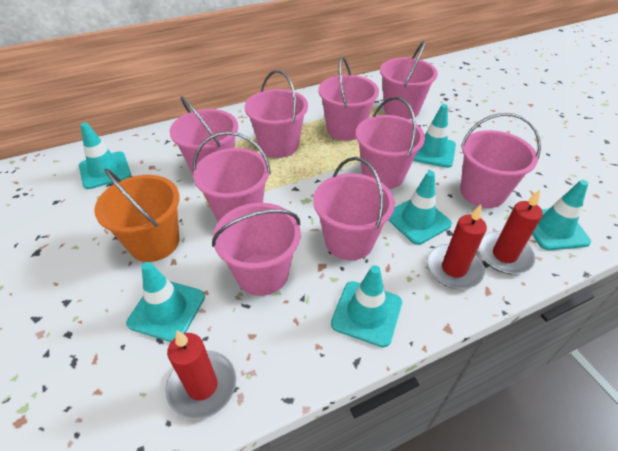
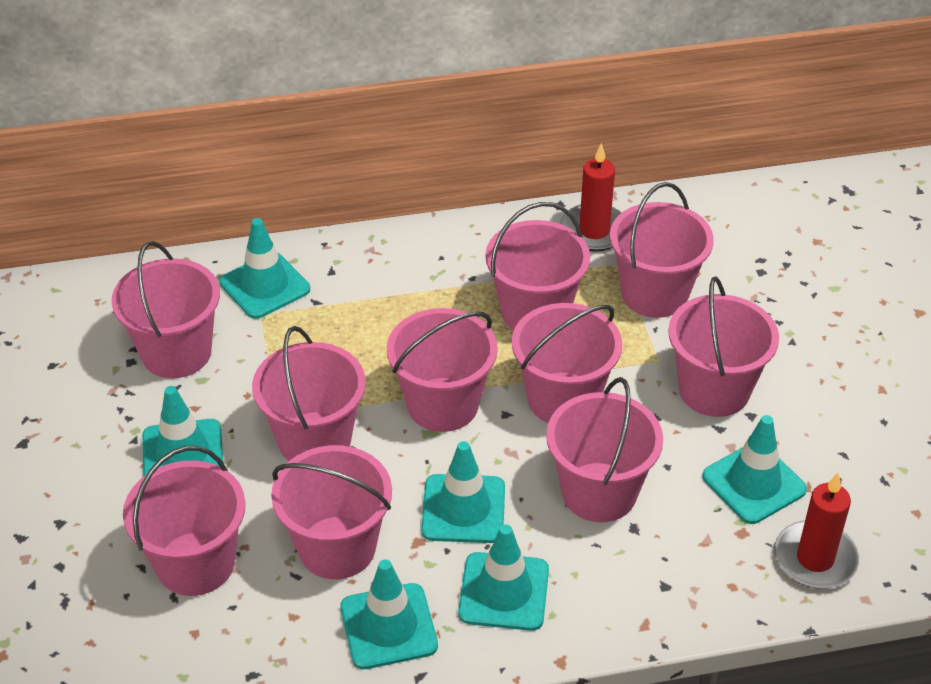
orange bucket: [94,168,180,262] = 1 -> none = 0
pink bucket: [169,96,238,174] [193,131,271,222] [212,203,301,296] [245,70,308,158] [313,157,395,260] [319,57,379,141] [356,97,425,189] [380,41,438,119] [460,113,541,208] = 9 -> [112,241,220,378] [123,446,246,596] [252,326,366,461] [271,445,392,579] [387,308,498,432] [485,202,590,331] [512,303,622,423] [546,377,663,522] [610,182,714,318] [668,276,779,417] = 10
red candle: [165,330,236,420] [427,204,487,289] [478,190,543,274] = 3 -> [560,143,622,252] [774,473,859,589] = 2

